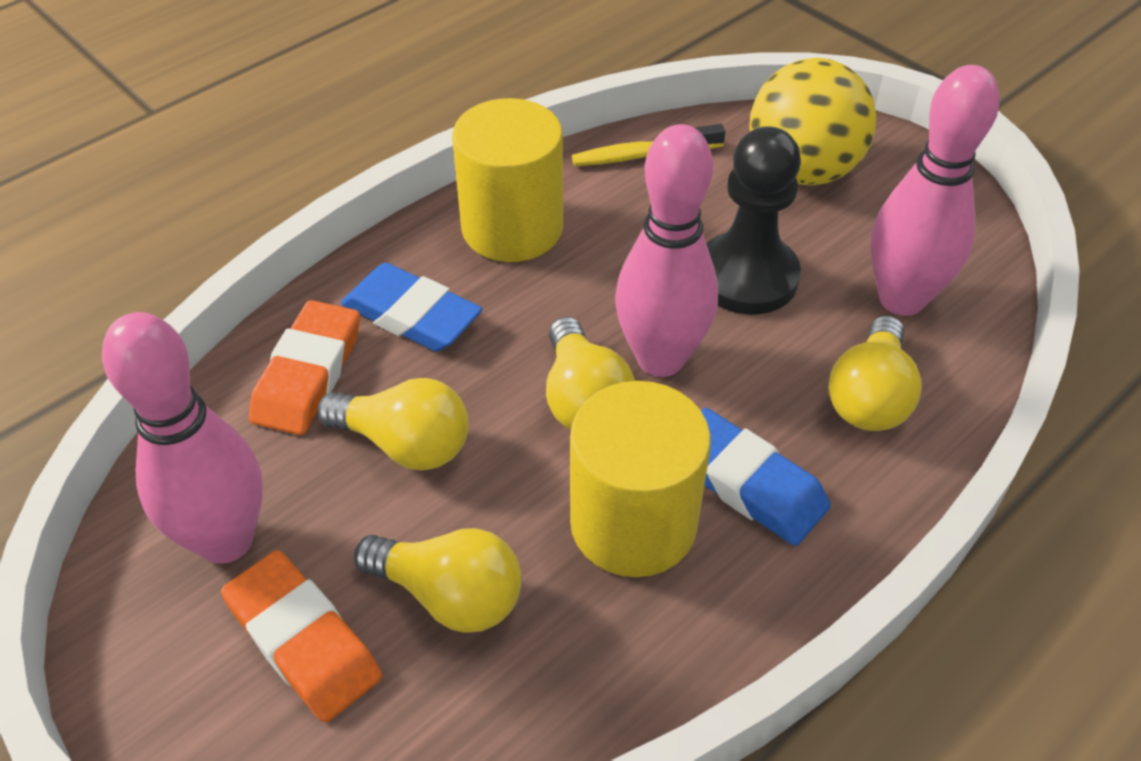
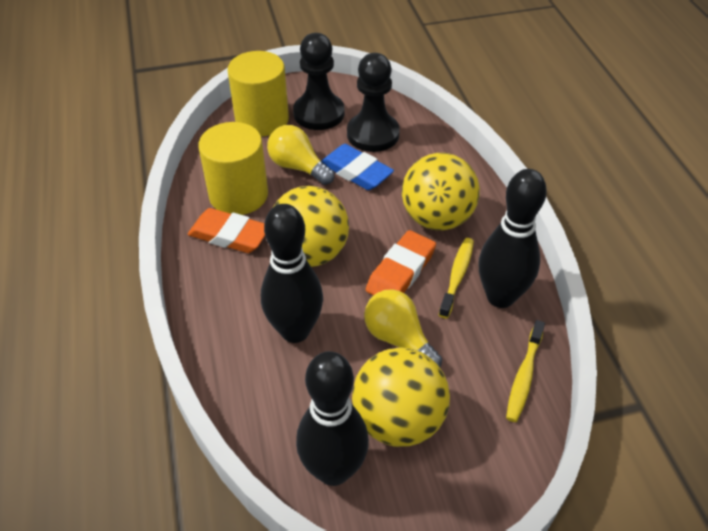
black bowling pin: none = 0 -> [261,204,323,343] [296,351,369,486] [478,169,547,308] = 3
black pawn: [707,126,801,314] = 1 -> [293,33,344,130] [347,53,400,152] = 2
blue eraser: [341,263,482,352] [701,408,831,546] = 2 -> [321,144,394,190] = 1
pink bowling pin: [102,312,263,564] [615,124,718,377] [871,65,1000,316] = 3 -> none = 0
yellow ball: [749,58,876,186] = 1 -> [273,186,349,267] [352,347,450,447] [402,153,480,230] = 3
yellow light bulb: [318,378,469,471] [354,528,522,633] [546,317,635,430] [828,316,922,431] = 4 -> [267,125,334,185] [364,289,442,367] = 2
yellow toothbrush: [572,124,725,166] = 1 -> [439,238,474,318] [506,320,545,422] = 2

